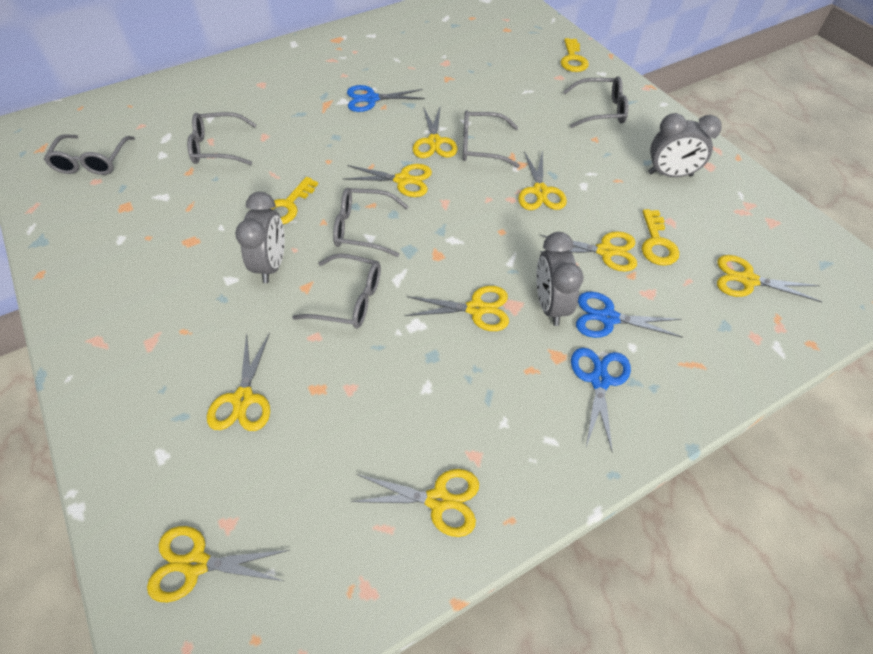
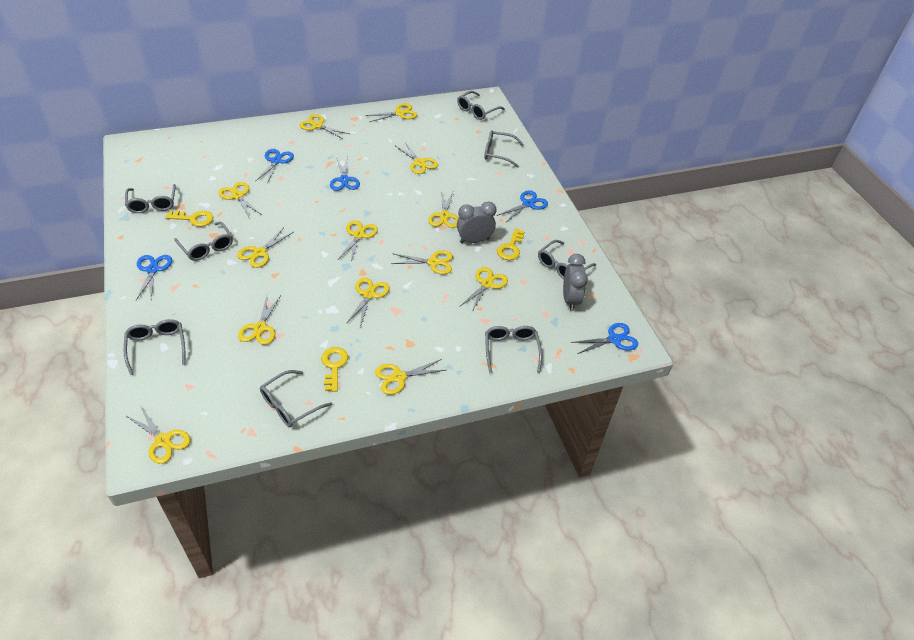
blue scissors: [347,85,425,112] [571,348,631,453] [576,292,683,338] = 3 -> [136,255,172,300] [255,149,294,184] [330,157,360,191] [497,190,548,223] [571,323,638,354] = 5
grey clock: [235,192,285,283] [536,232,584,326] [648,113,722,177] = 3 -> [457,201,496,243] [563,254,588,311] = 2
grey glasses: [44,134,135,175] [187,112,256,165] [292,253,381,328] [333,188,409,257] [462,110,520,168] [563,76,629,128] = 6 -> [124,319,186,375] [125,184,176,213] [174,222,233,261] [260,370,332,427] [457,91,505,120] [484,130,524,168] [485,326,542,374] [538,240,596,279] = 8
yellow scissors: [147,526,290,602] [207,333,270,431] [343,164,432,197] [351,469,479,537] [405,286,509,331] [413,105,458,158] [518,150,567,210] [540,231,637,272] [717,255,822,302] = 9 -> [125,406,191,464] [218,182,262,219] [237,227,294,268] [238,295,281,345] [299,114,349,139] [338,220,378,261] [347,278,389,327] [366,103,418,122] [375,359,446,395] [391,250,453,274] [396,142,438,174] [428,191,458,228] [459,267,508,312] = 13

